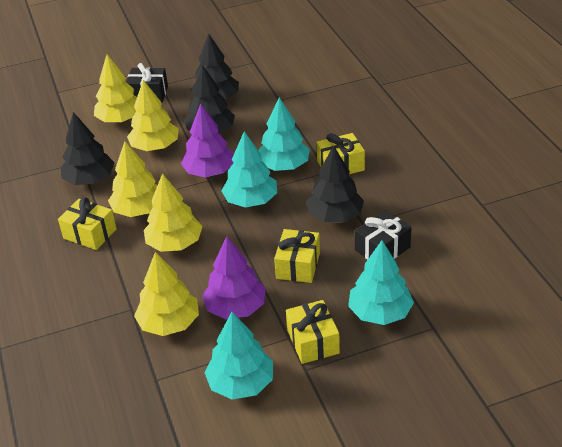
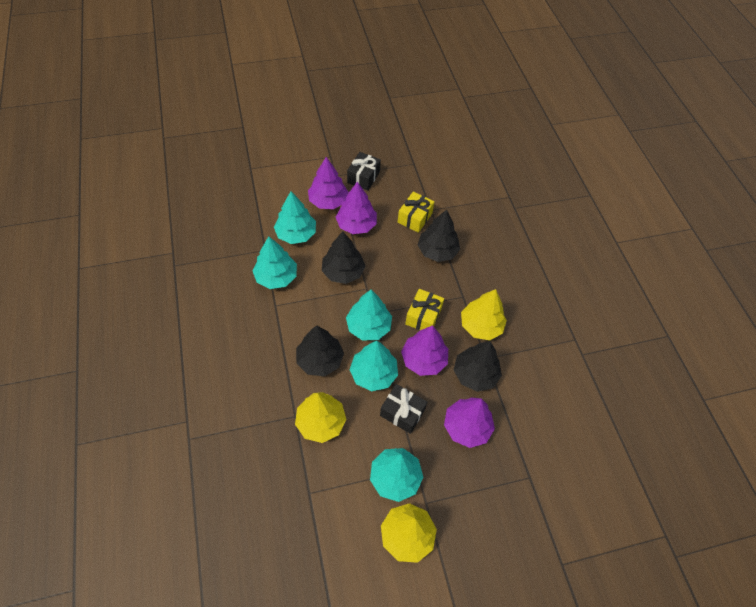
purple tree: [181,103,234,177] [202,237,266,319] = 2 -> [308,157,349,209] [336,182,377,234] [401,325,448,376] [444,398,495,448] = 4
turquoise tree: [204,312,273,400] [221,131,277,208] [259,97,310,171] [348,240,414,325] = 4 -> [252,236,297,289] [274,191,316,244] [346,290,392,341] [350,341,398,392] [370,448,423,502] = 5
yellow gift: [58,197,116,250] [274,229,320,283] [286,300,340,364] [317,133,365,174] = 4 -> [398,191,435,233] [405,289,444,330] = 2
yellow tree: [94,54,137,123] [108,141,157,217] [127,80,179,151] [134,252,199,336] [144,173,203,252] = 5 -> [295,392,347,443] [381,503,437,563] [461,289,507,341] = 3

